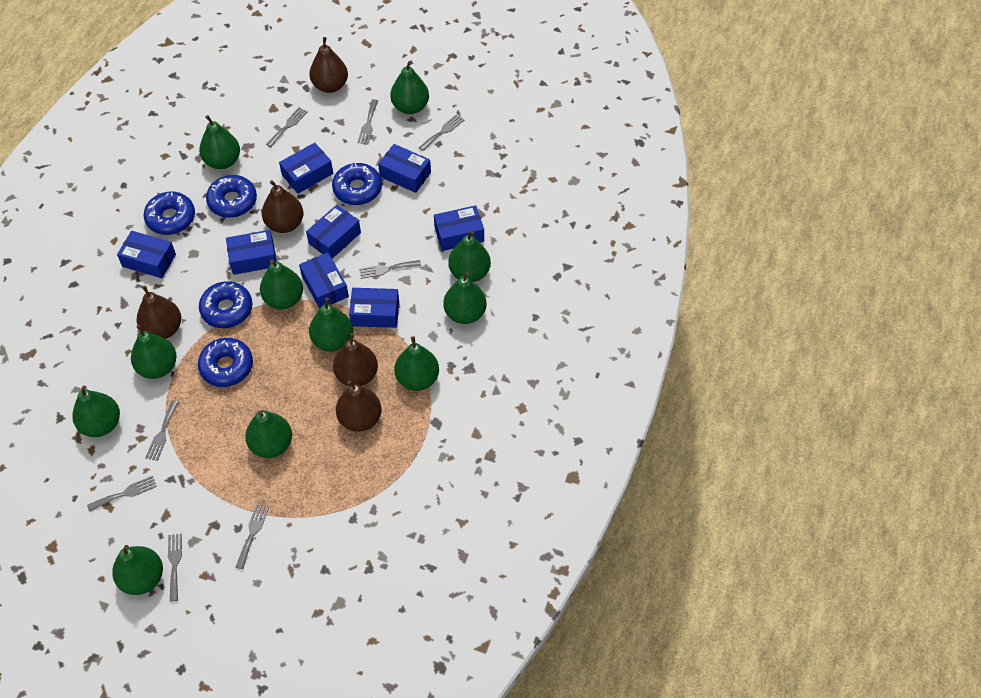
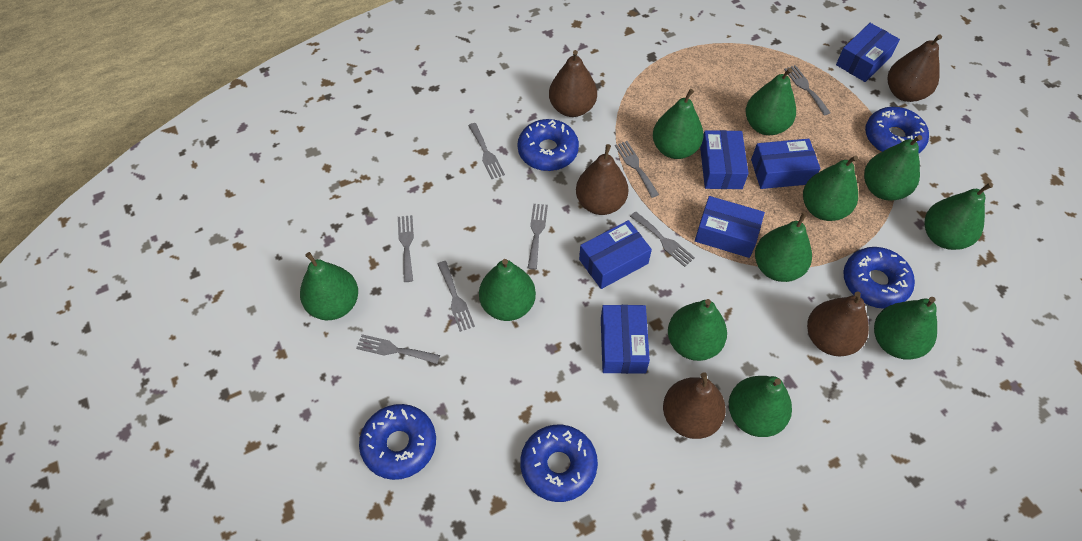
blue box: [117,231,176,278] [226,230,277,275] [279,143,333,194] [299,252,349,309] [306,205,361,259] [349,288,399,328] [378,144,431,193] [434,205,484,251] = 8 -> [579,220,652,289] [601,305,650,374] [695,196,765,258] [700,130,749,189] [751,139,820,189] [836,23,900,82] = 6

